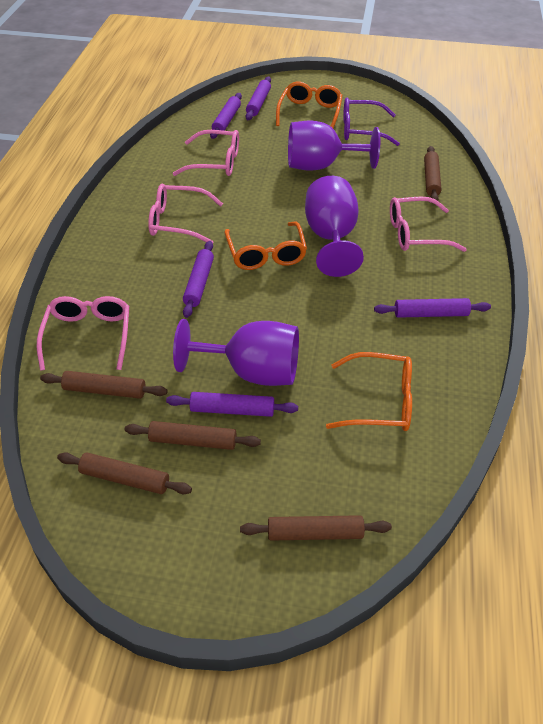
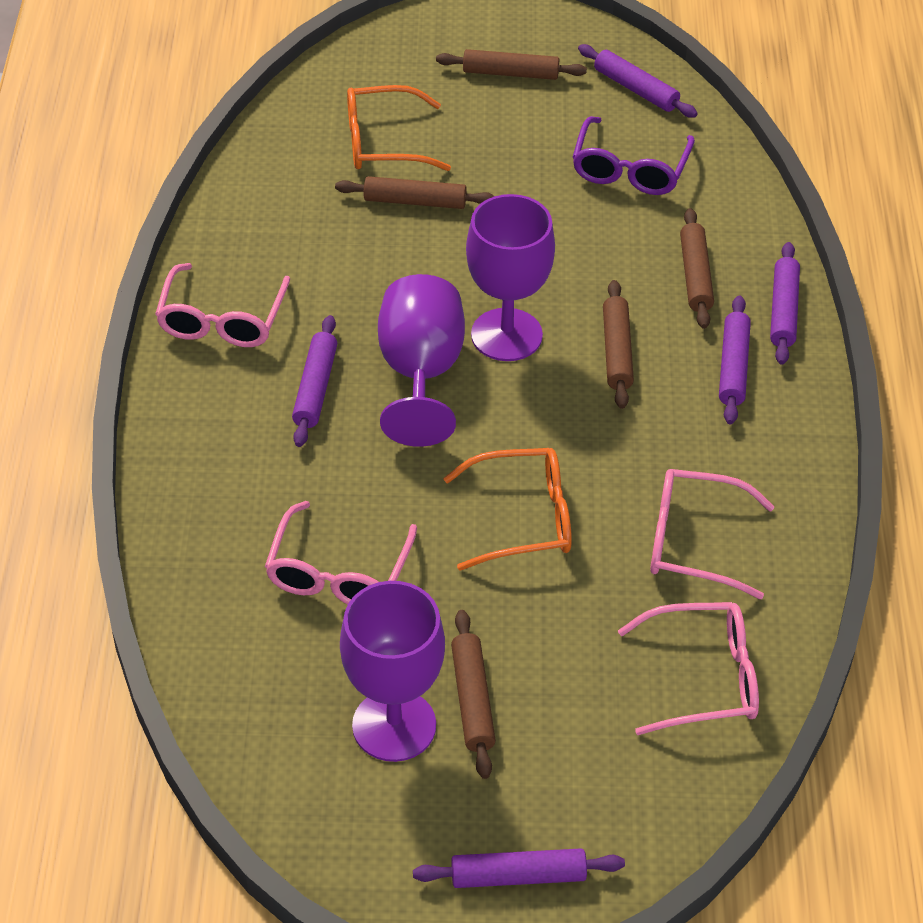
orange glasses: [224,222,307,270] [276,82,343,128] [326,352,412,431] = 3 -> [347,85,451,171] [443,448,572,571] = 2

